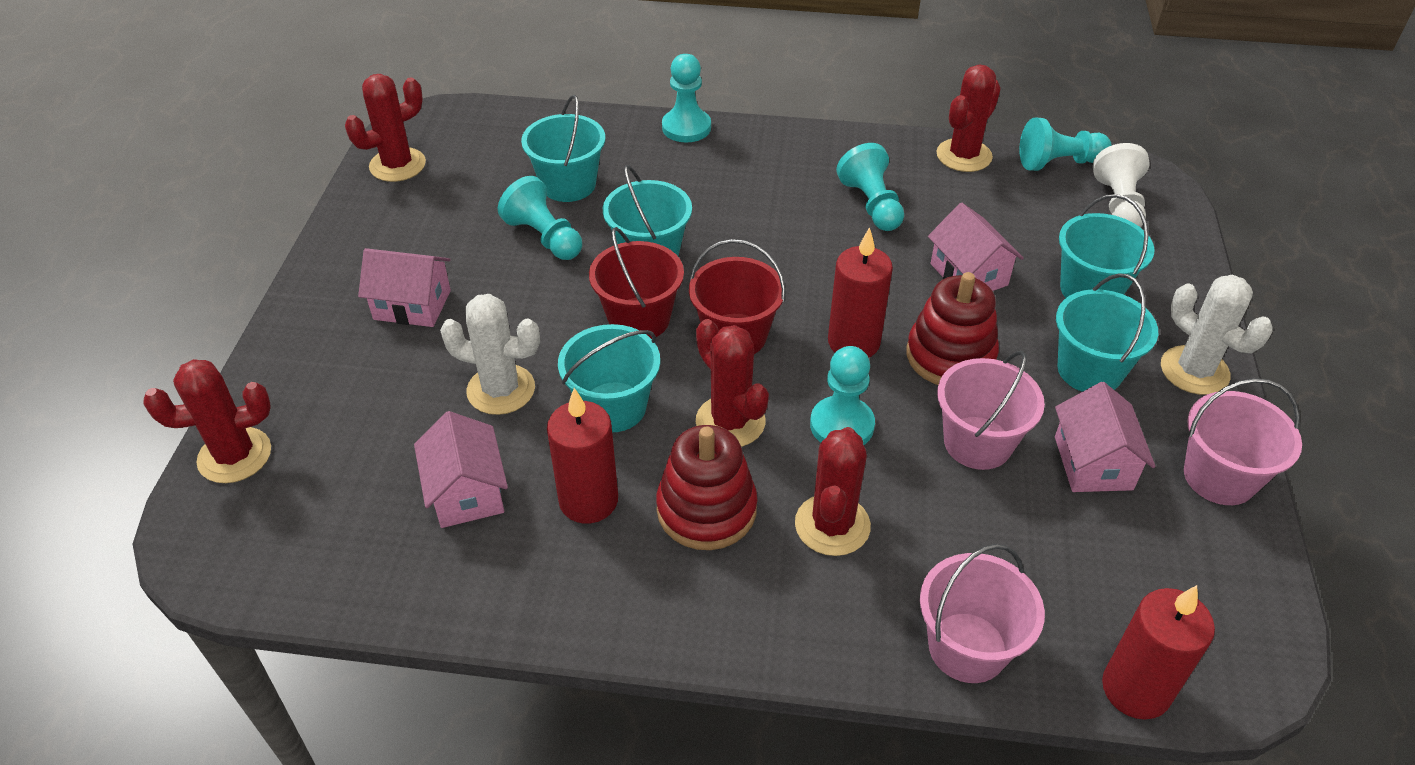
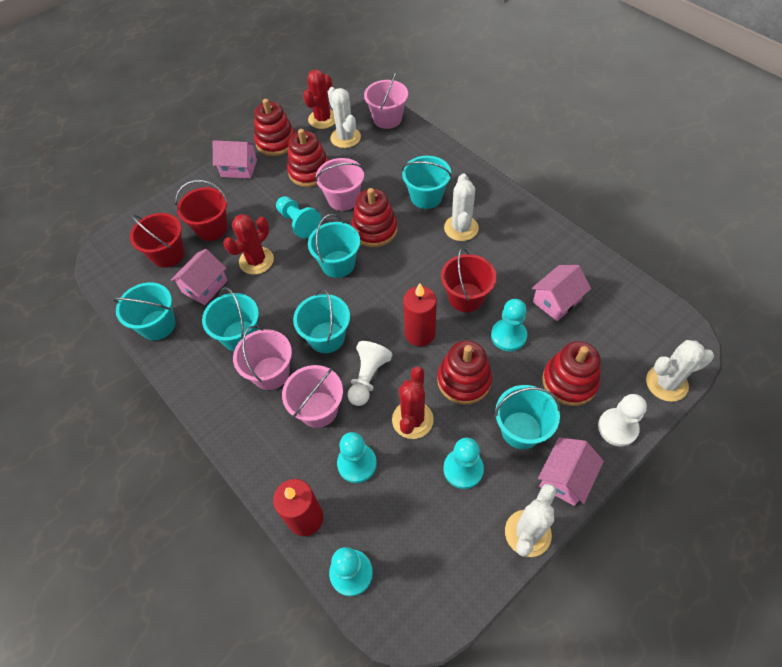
pink bucket: [920,544,1045,683] [937,351,1045,470] [1184,378,1302,505] = 3 -> [233,325,292,390] [282,365,343,428] [315,158,365,211] [364,71,408,129] = 4
red bucket: [589,227,684,339] [689,239,786,354] = 2 -> [130,213,185,268] [175,180,228,241] [441,248,497,312] = 3
red cactus: [144,359,271,483] [345,74,426,182] [696,319,769,447] [795,427,871,556] [936,65,1001,172] = 5 -> [223,214,274,275] [303,70,335,129] [392,367,434,439] = 3
red candle: [547,388,618,524] [828,227,893,358] [1102,585,1215,720] = 3 -> [273,479,323,536] [403,283,437,346] = 2
red stacking toy: [656,425,757,550] [906,272,999,385] = 2 -> [254,99,295,156] [287,129,329,187] [351,188,397,247] [437,340,492,405] [542,341,601,406] = 5
turquoise bucket: [521,95,605,202] [558,324,660,432] [603,165,692,256] [1056,273,1158,392] [1059,194,1155,298] = 5 -> [113,282,176,340] [202,287,259,351] [293,288,350,353] [308,214,360,278] [402,156,452,209] [495,385,560,449] = 6
white cactus: [440,294,540,415] [1161,275,1272,395] = 2 -> [328,87,361,148] [444,174,479,241] [505,484,557,557] [646,340,714,402] = 4
white pawn: [1093,143,1150,227] = 1 -> [348,341,393,406] [598,394,647,447] = 2

